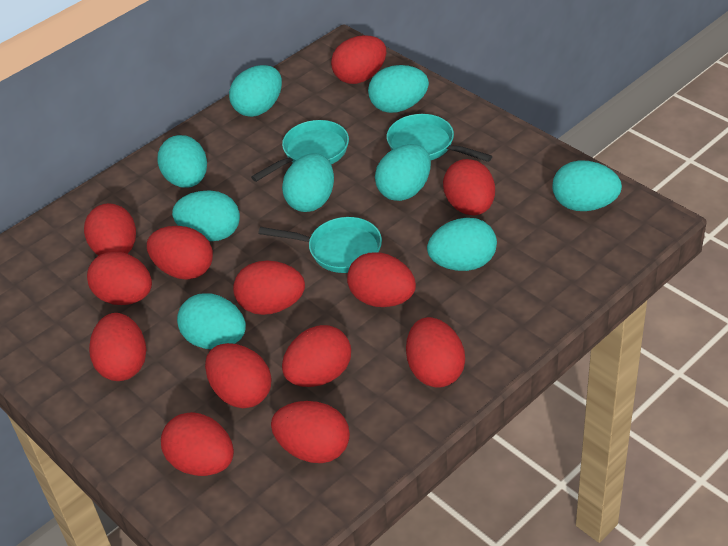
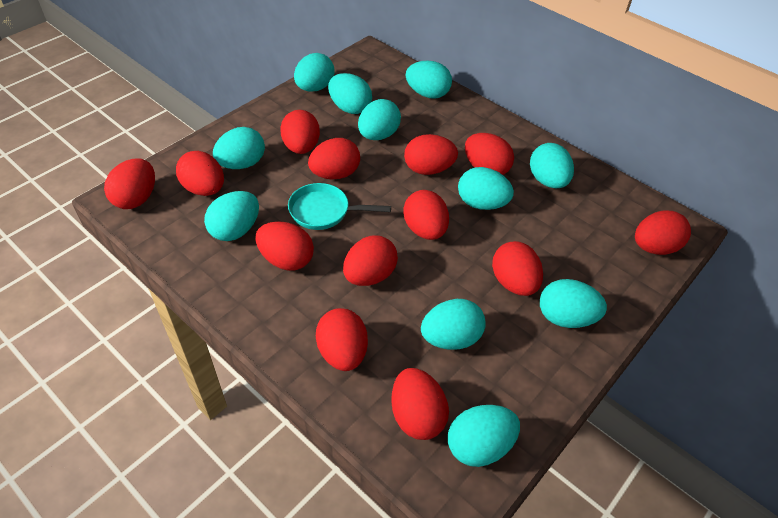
turquoise egg: [157,135,207,188] [172,190,240,241] [177,293,246,349] [229,65,282,117] [282,153,334,212] [368,65,429,113] [375,144,431,201] [427,218,497,271] [553,161,622,211] = 9 -> [204,191,259,241] [213,127,265,169] [294,53,335,92] [328,73,372,114] [358,99,401,140] [405,60,452,99] [421,299,486,350] [448,405,520,467] [458,167,514,210] [530,143,574,188] [540,279,607,328] = 11
turquoise pan: [251,120,349,182] [258,217,382,273] [387,114,492,162] = 3 -> [288,183,391,230] = 1

